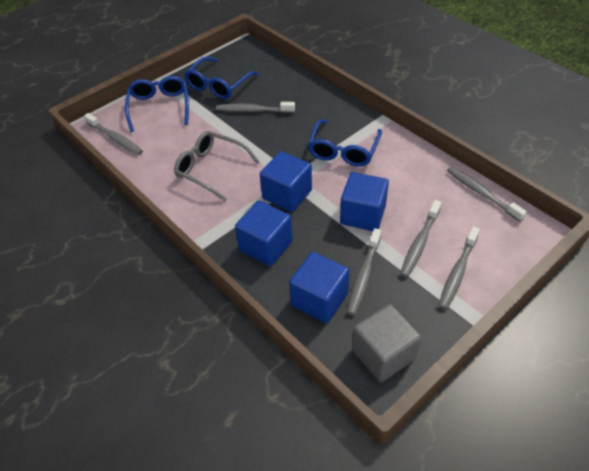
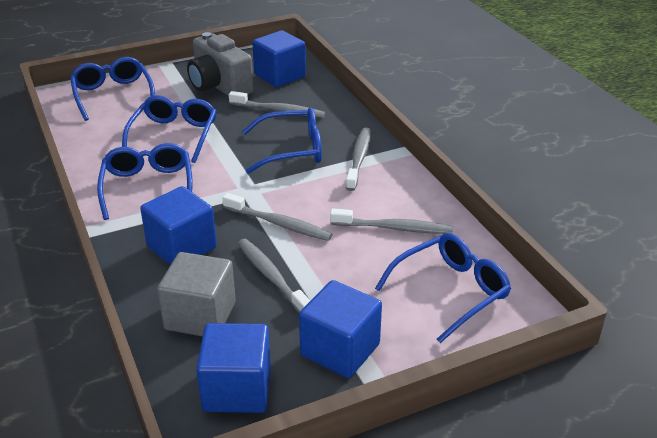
blue glasses: [125,76,189,132] [184,57,259,99] [308,119,382,167] = 3 -> [70,57,155,121] [97,143,193,220] [122,95,217,163] [242,107,322,174] [375,233,511,343] = 5
grey camera: none = 0 -> [187,32,254,96] = 1
grey glasses: [174,131,260,201] = 1 -> none = 0
grey toothbrush: [84,113,143,155] [216,102,295,113] [347,228,381,315] [400,200,442,277] [438,227,480,309] [447,166,527,222] = 6 -> [222,193,333,241] [229,91,325,118] [238,239,310,313] [330,209,453,234] [346,128,371,191] = 5

